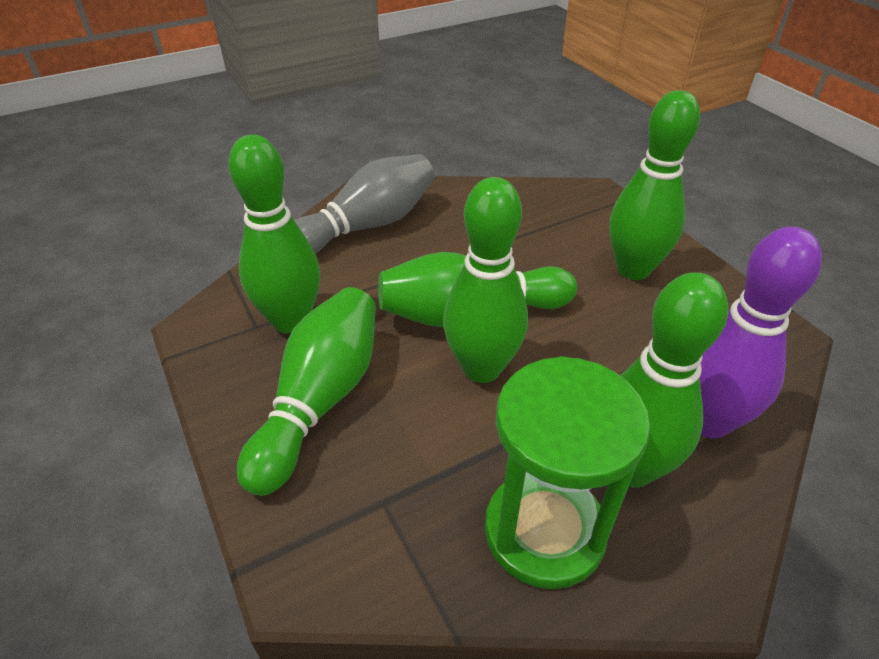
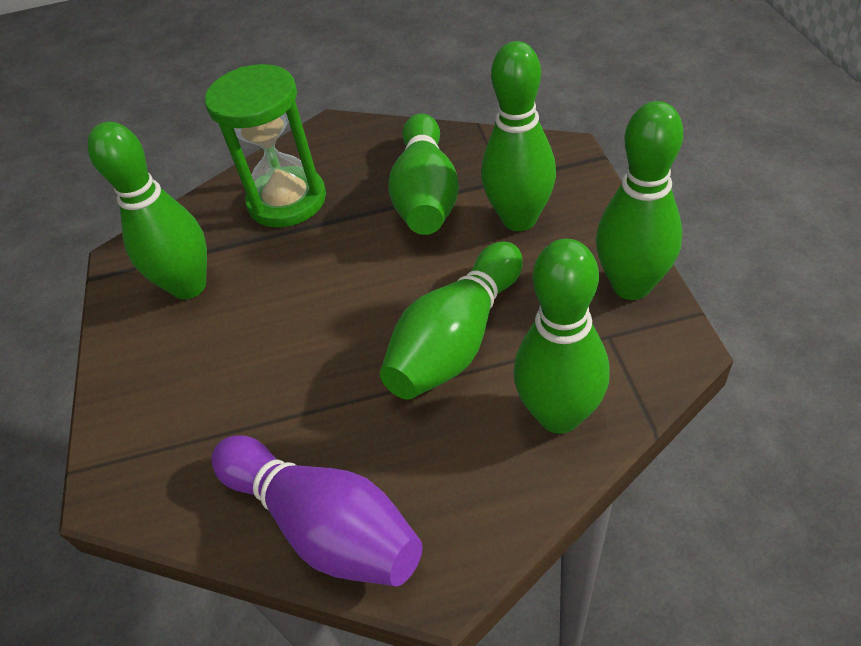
grey bowling pin: [294,154,434,254] = 1 -> none = 0

